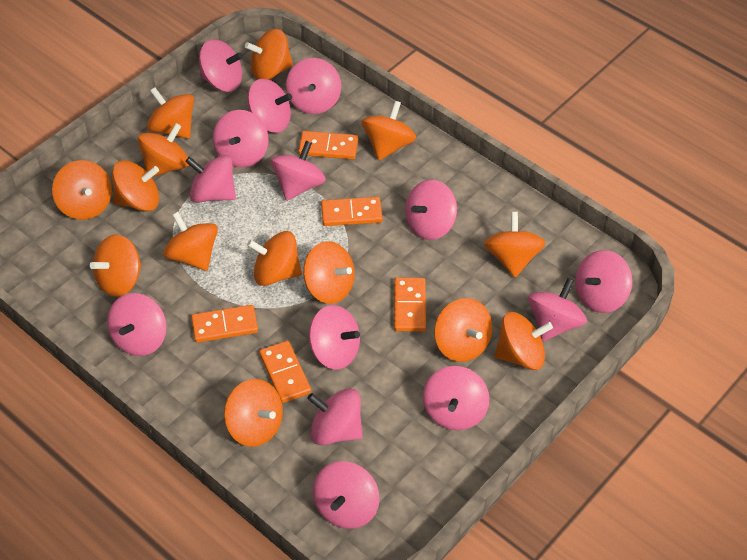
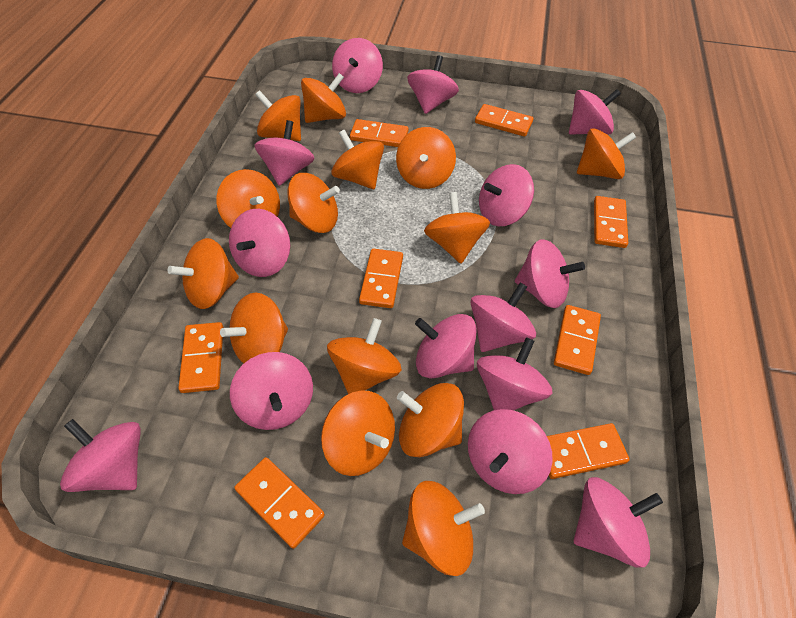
orange domino: [191,305,258,343] [259,341,311,403] [298,131,358,159] [321,197,382,226] [394,278,426,332] = 5 -> [178,322,223,393] [234,457,325,549] [350,119,409,147] [359,248,403,308] [475,104,533,137] [547,423,630,479] [554,305,601,375] [594,196,628,248] = 8

